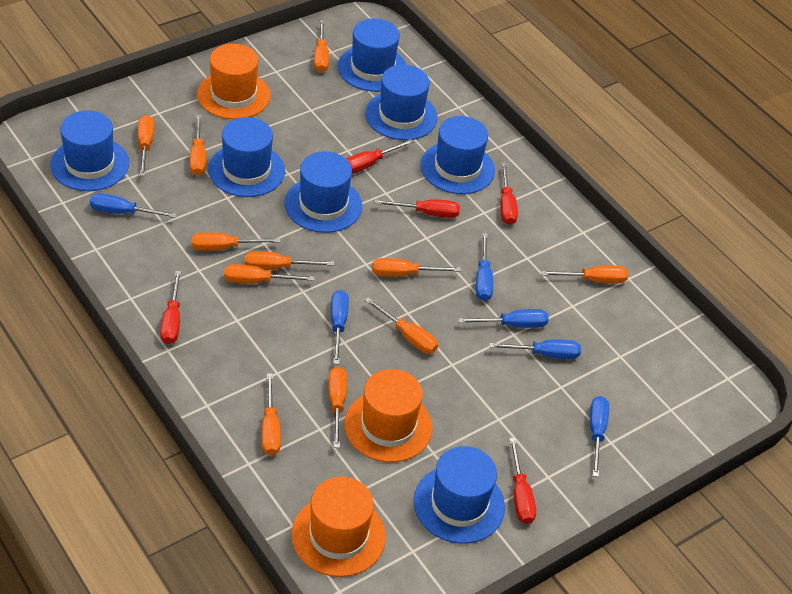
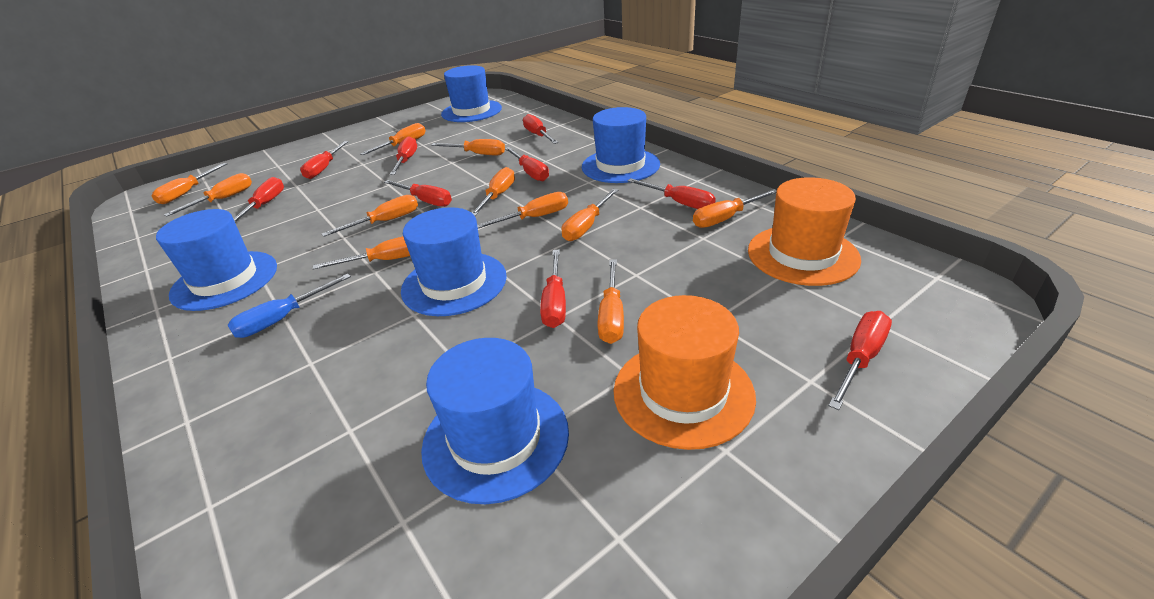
blue hat: [50,110,129,191] [208,117,285,197] [284,151,362,233] [338,18,407,92] [365,65,438,140] [414,446,505,544] [420,116,495,194] = 7 -> [156,209,277,311] [401,207,507,316] [421,338,569,504] [441,65,502,122] [582,107,660,183] = 5
blue screwdriver: [90,193,177,218] [331,290,349,364] [458,309,549,328] [476,233,493,301] [489,340,581,359] [590,396,609,477] = 6 -> [227,273,351,338] = 1
orange hat: [197,44,270,119] [291,477,386,577] [344,369,433,462] = 3 -> [613,295,756,450] [748,177,861,286] = 2
red screwdriver: [160,271,181,344] [346,139,413,174] [375,199,460,218] [500,162,518,225] [509,438,536,524] = 5 -> [233,177,284,222] [300,141,349,179] [384,180,452,207] [390,136,417,175] [505,147,549,181] [523,114,558,144] [540,249,566,328] [627,178,716,209] [828,311,892,410] = 9

